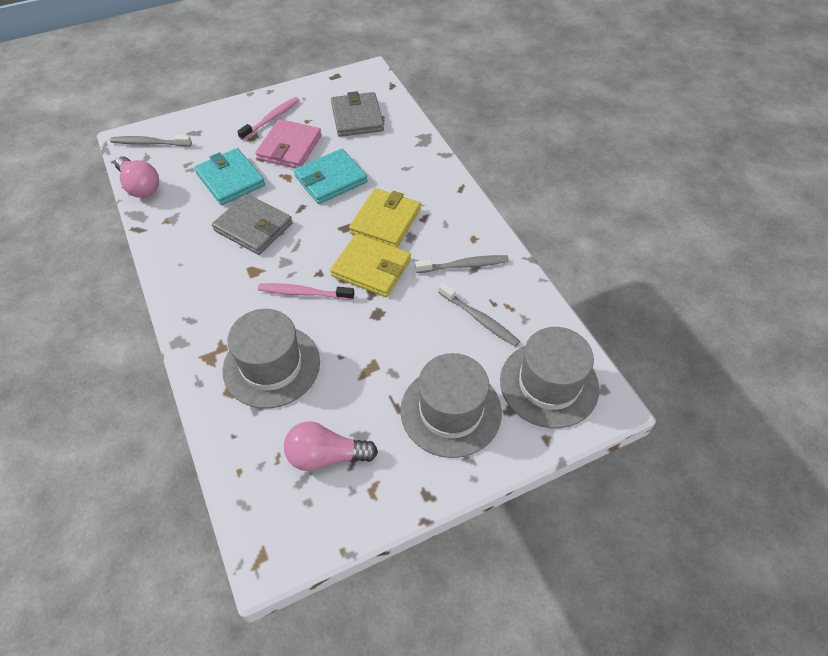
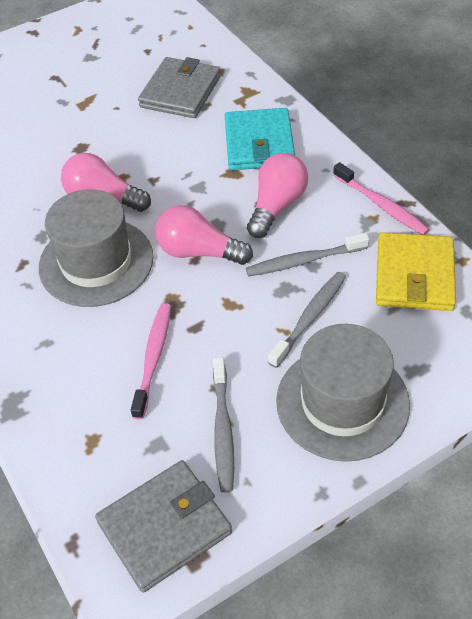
grey hat: [223,309,320,409] [400,353,502,458] [500,327,599,429] = 3 -> [39,189,154,307] [276,324,410,462] = 2
pink light bulb: [115,156,159,198] [284,421,378,471] = 2 -> [61,153,151,212] [155,205,253,265] [247,153,308,238] = 3
pink wallet: [255,119,322,168] = 1 -> none = 0
turquoise wallet: [194,148,265,205] [294,149,368,204] = 2 -> [225,108,295,170] = 1
yellow wallet: [330,234,411,297] [349,188,421,248] = 2 -> [376,232,456,311] = 1

